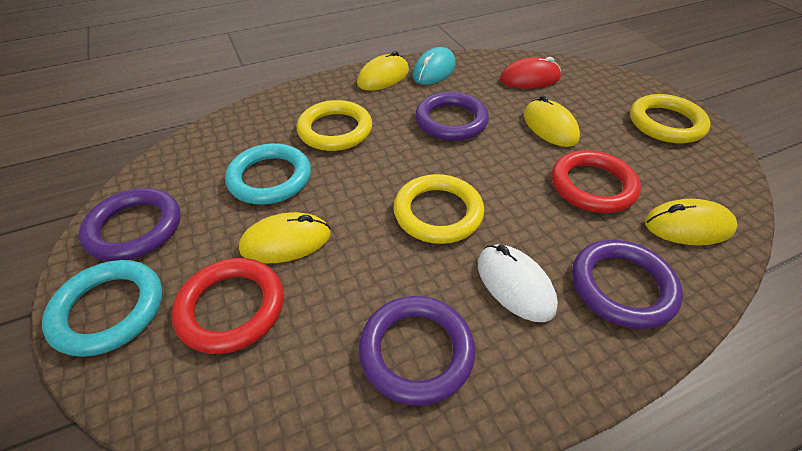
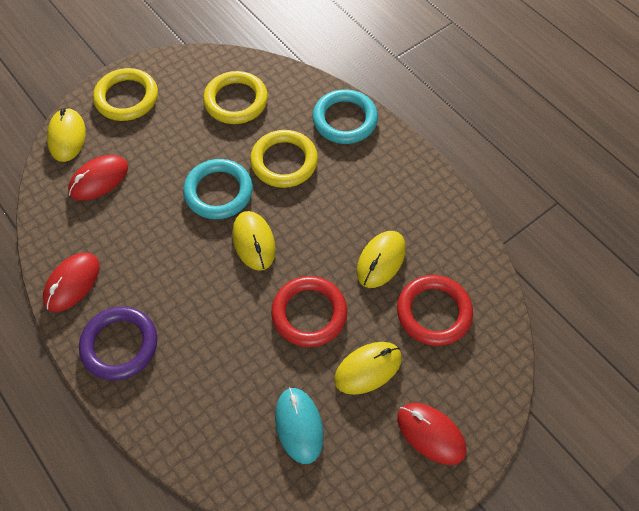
purple ring: [79,188,181,261] [359,296,475,406] [415,92,489,141] [572,239,683,329] = 4 -> [79,307,157,380] = 1
red mouse: [500,57,561,89] = 1 -> [43,252,99,312] [68,155,128,201] [397,403,466,465] = 3
white mouse: [478,245,558,322] = 1 -> none = 0

